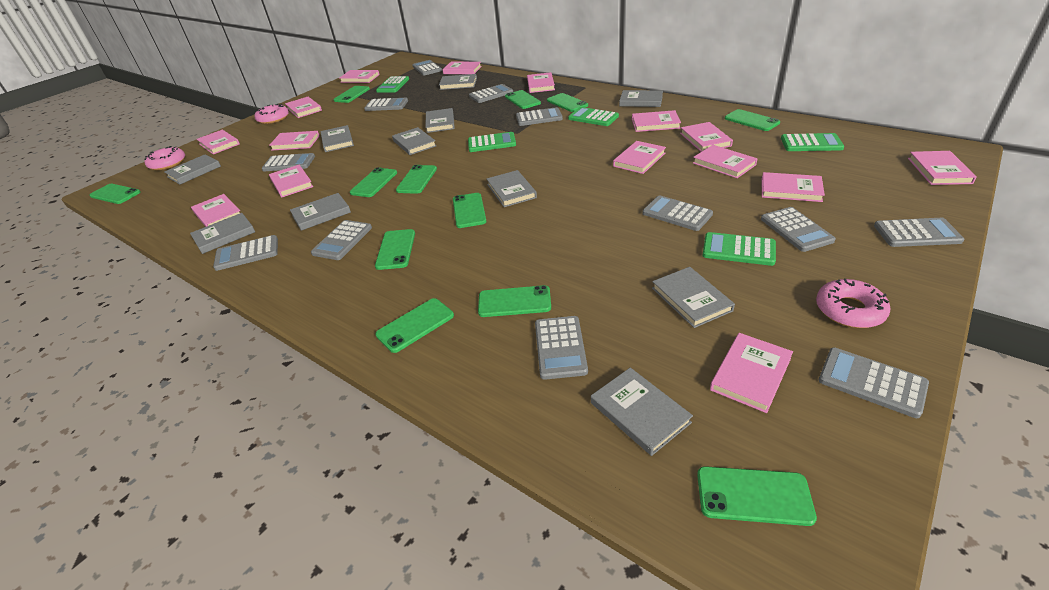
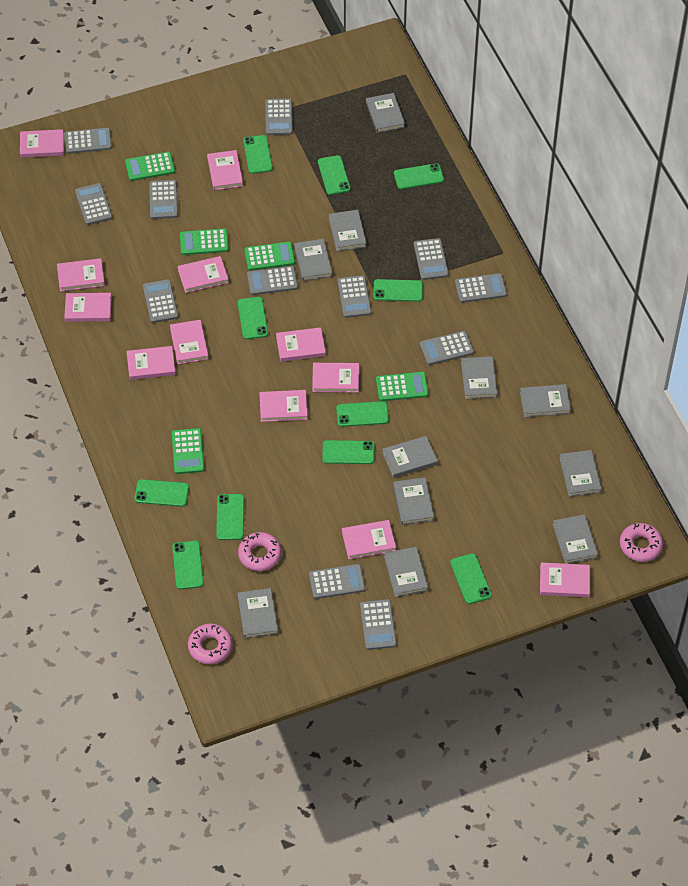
green phone: [89,184,141,204] [333,86,370,103] [350,167,397,197] [375,229,415,270] [375,298,454,353] [396,165,437,194] [453,193,487,228] [478,285,551,317] [505,90,541,109] [547,93,588,112] [697,466,817,526] [725,109,780,131] = 12 -> [134,479,189,507] [172,541,204,589] [216,494,244,540] [237,297,268,339] [243,135,273,174] [318,155,351,195] [322,440,374,464] [336,401,389,427] [373,279,423,302] [394,163,444,189] [450,553,492,604] = 11
pink book: [191,194,240,227] [197,130,240,154] [269,131,319,151] [269,164,313,197] [285,97,322,118] [340,70,379,83] [443,62,482,74] [527,72,555,93] [613,141,666,174] [632,110,681,132] [680,122,733,152] [693,145,758,178] [710,333,793,413] [762,172,825,202] [908,151,977,185] = 15 -> [20,129,64,158] [57,258,105,291] [64,293,112,322] [127,346,176,380] [170,320,209,364] [178,256,229,293] [207,150,243,190] [259,390,308,422] [276,327,326,362] [312,363,359,393] [342,520,396,559] [540,562,590,597] = 12

